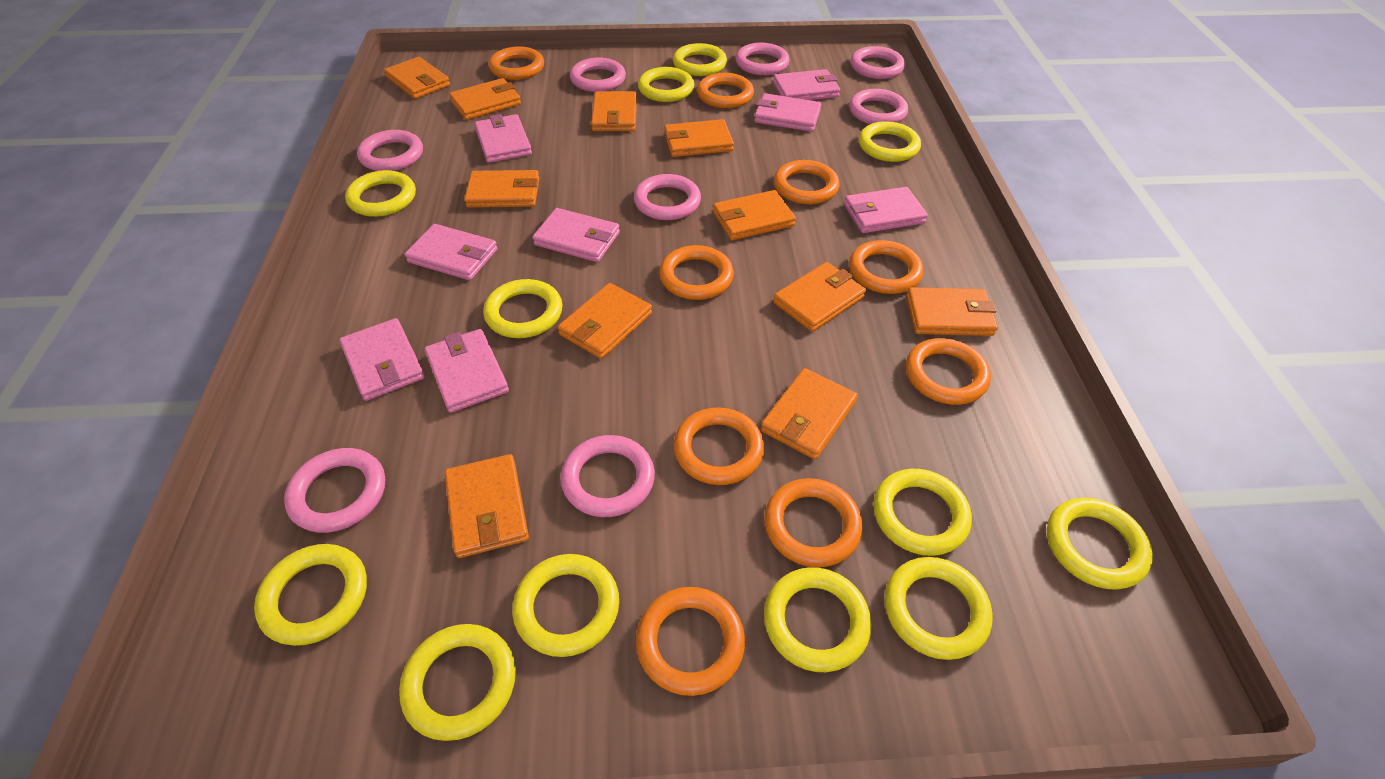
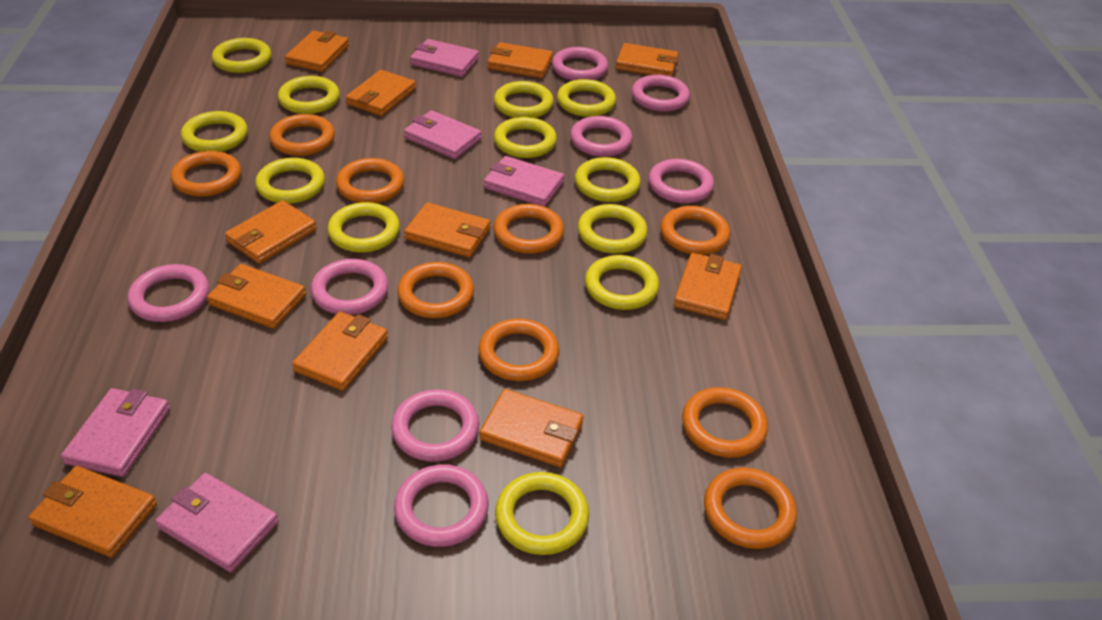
pink wallet: [339,318,425,401] [405,224,497,280] [424,329,509,413] [475,114,532,163] [532,208,620,262] [754,93,821,132] [773,69,840,100] [844,187,928,233] = 8 -> [61,388,170,477] [155,473,279,572] [404,110,482,159] [410,39,479,77] [484,156,564,207] = 5

